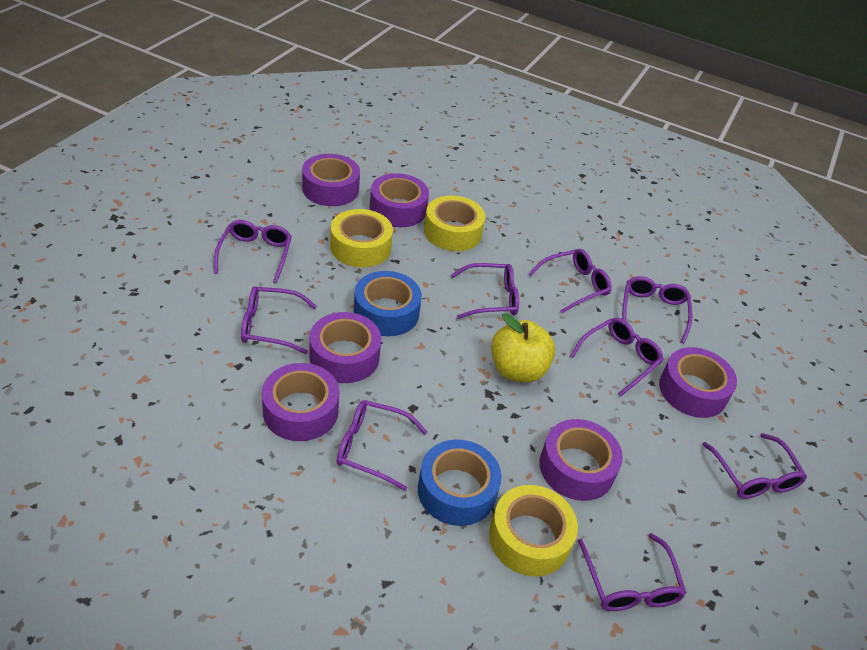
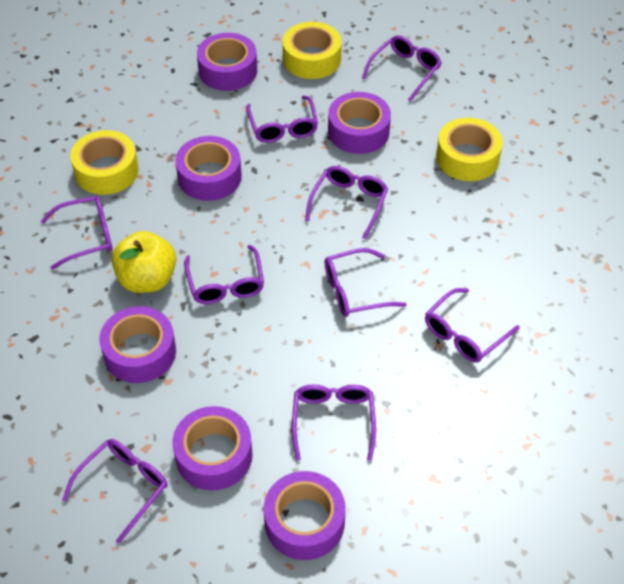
blue tape: [353,271,422,336] [418,440,502,526] = 2 -> none = 0

